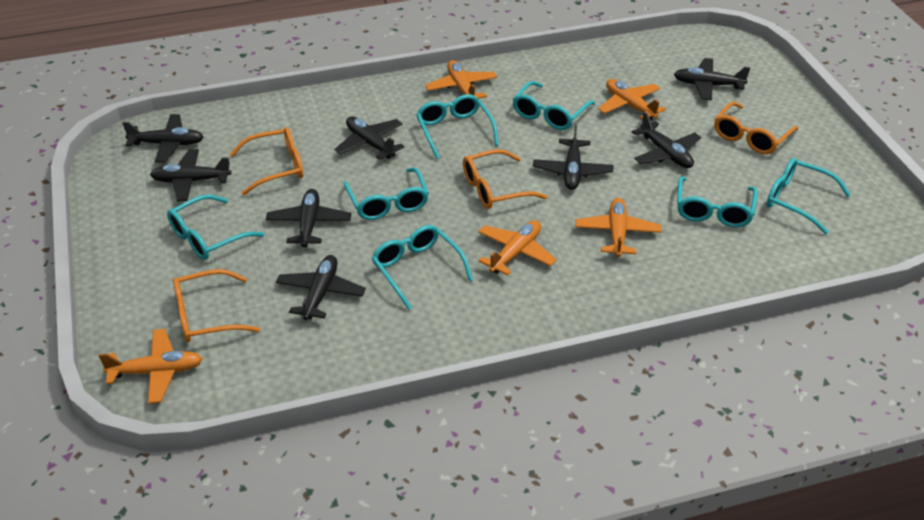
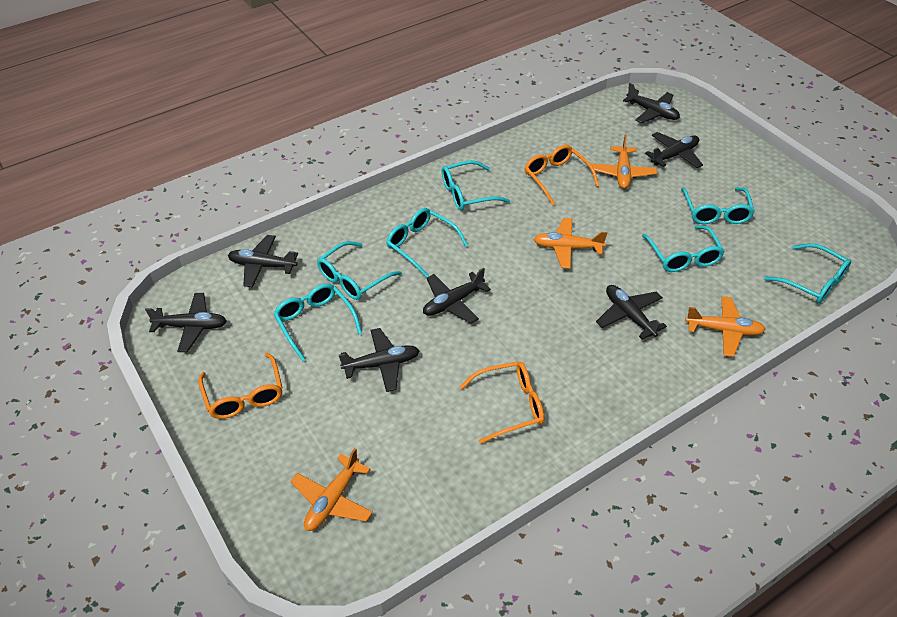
black plane: [122,114,203,162] [150,149,231,201] [266,189,351,247] [276,255,366,320] [334,116,405,160] [533,125,613,190] [632,111,701,168] [674,58,750,100] = 8 -> [145,293,227,352] [228,235,298,287] [339,328,420,392] [423,268,491,324] [596,285,667,340] [623,83,680,123] [645,132,703,168] = 7
orange glasses: [173,269,260,342] [229,127,303,195] [463,149,548,209] [714,102,798,154] = 4 -> [198,353,282,419] [460,361,544,444] [524,145,599,205] = 3
orange plane: [99,329,202,404] [425,60,497,99] [478,220,557,276] [575,198,661,257] [598,79,666,120] = 5 -> [290,448,373,531] [534,218,607,269] [591,135,657,189] [685,296,766,357] = 4

